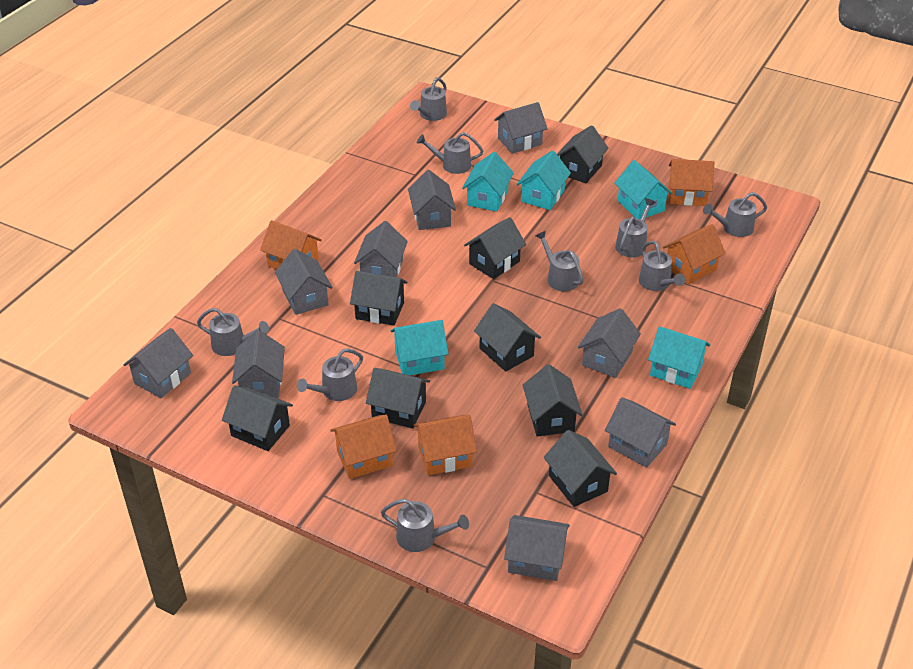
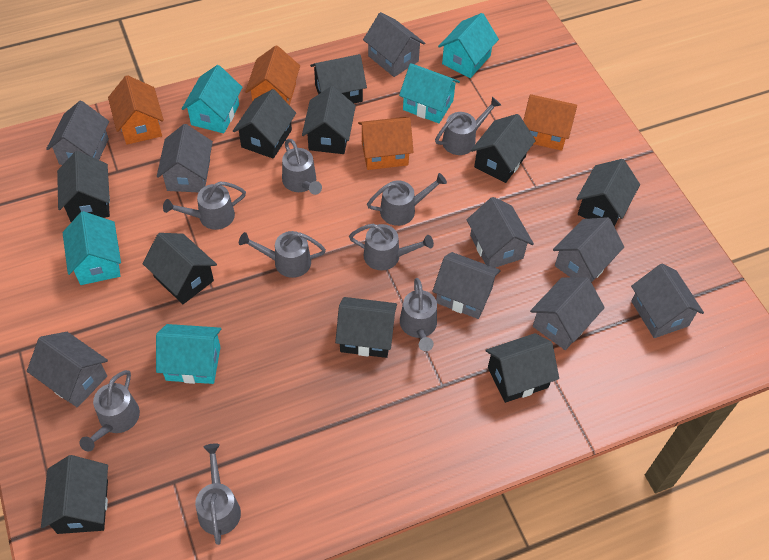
black house: [222,385,293,451] [350,271,408,326] [366,368,430,428] [464,217,526,279] [474,303,541,372] [523,364,583,436] [544,430,617,507] [557,125,609,183] = 8 -> [41,455,108,534] [57,151,110,222] [143,233,217,304] [233,89,296,159] [302,86,356,154] [310,54,367,103] [335,297,397,358] [471,114,536,183] [485,333,559,403] [576,159,640,226] = 10
orange house: [260,220,322,270] [330,415,397,479] [413,415,477,475] [663,224,726,284] [669,159,714,206] = 5 -> [108,75,164,144] [245,46,300,106] [358,117,413,170] [523,94,577,151] = 4

